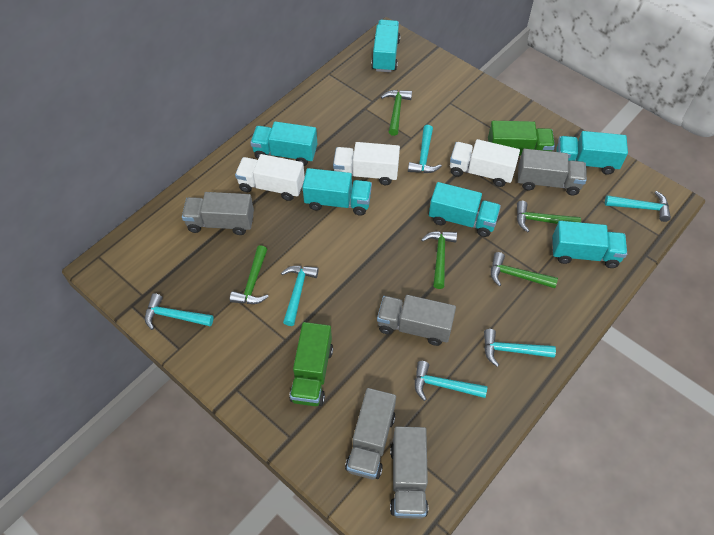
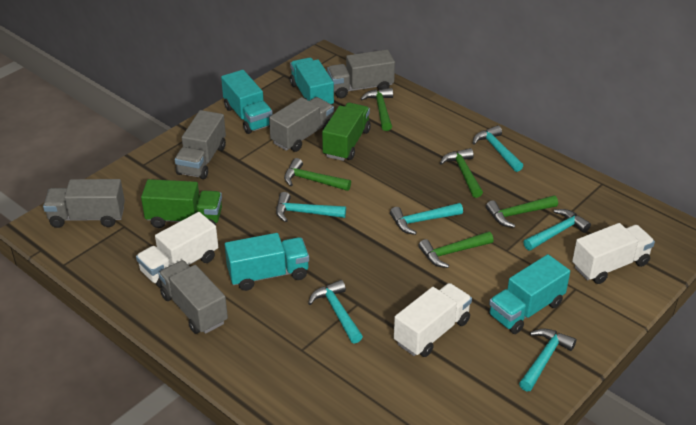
turquoise truck: [250,121,317,166] [302,168,372,216] [371,20,400,72] [429,182,501,237] [552,221,627,268] [557,131,628,175] = 6 -> [221,70,273,134] [225,233,309,291] [290,57,334,105] [488,254,570,334] = 4

